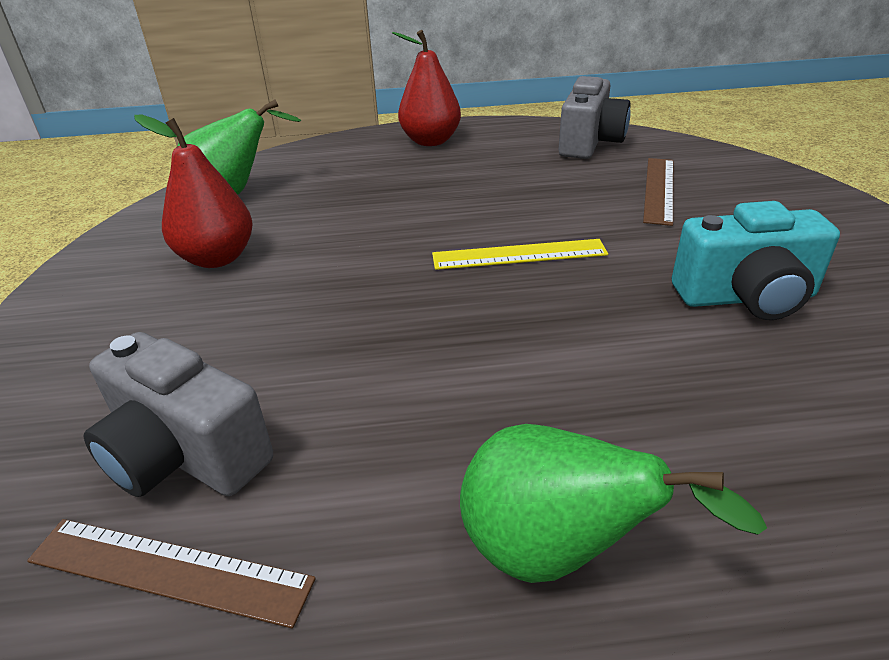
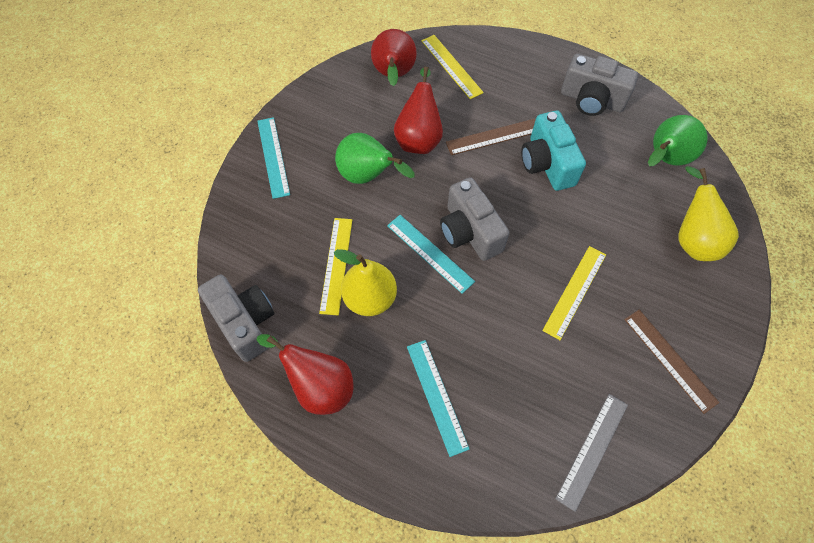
grey camera: [83,332,273,497] [558,76,631,159] = 2 -> [198,274,274,362] [440,177,509,261] [561,54,638,116] = 3
grey ruler: none = 0 -> [555,394,628,512] = 1
red pear: [134,115,253,268] [392,30,461,146] = 2 -> [257,334,354,415] [371,29,417,86] [394,67,443,154] = 3
turquoise ruler: none = 0 -> [257,117,290,199] [387,215,475,294] [407,340,469,457] = 3
yellow pear: none = 0 -> [334,249,397,316] [679,166,739,261] = 2
yellow ruler: [432,239,608,270] = 1 -> [319,218,352,315] [421,35,484,99] [542,246,606,340] = 3

